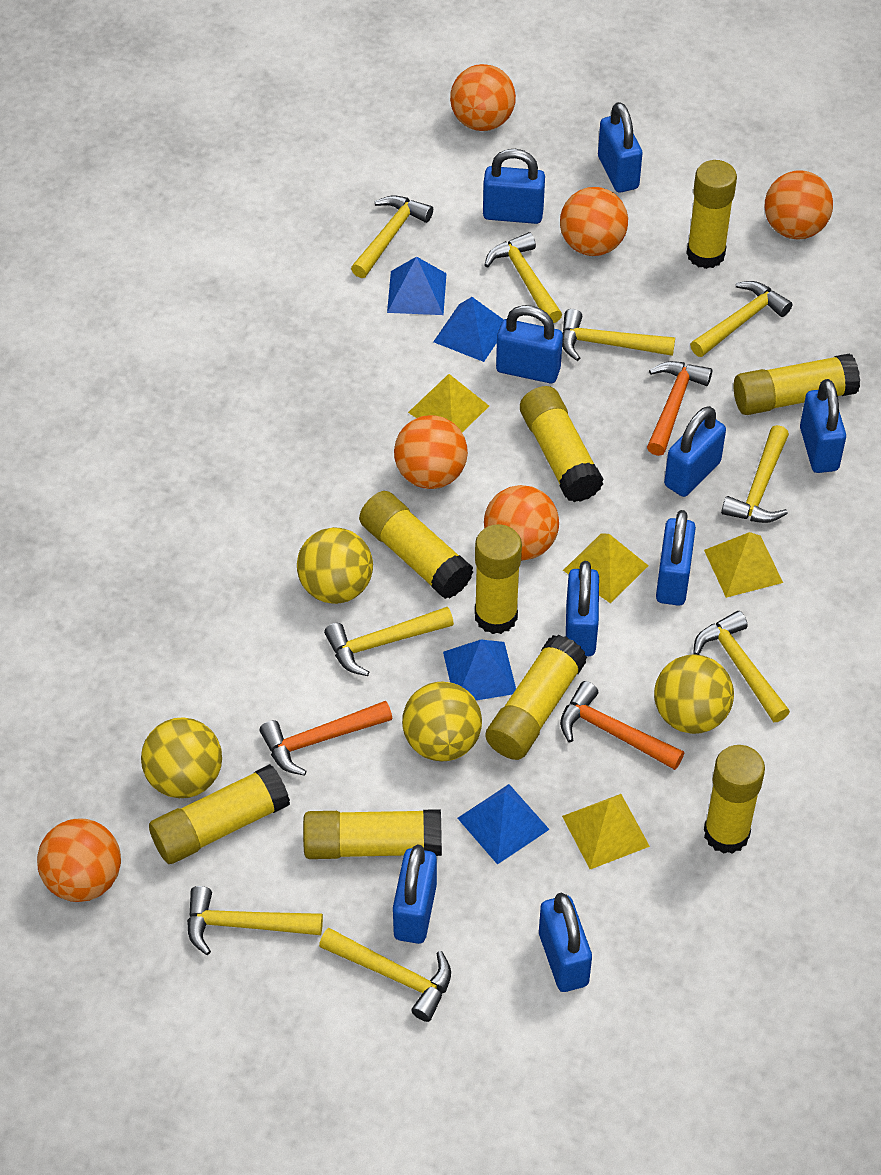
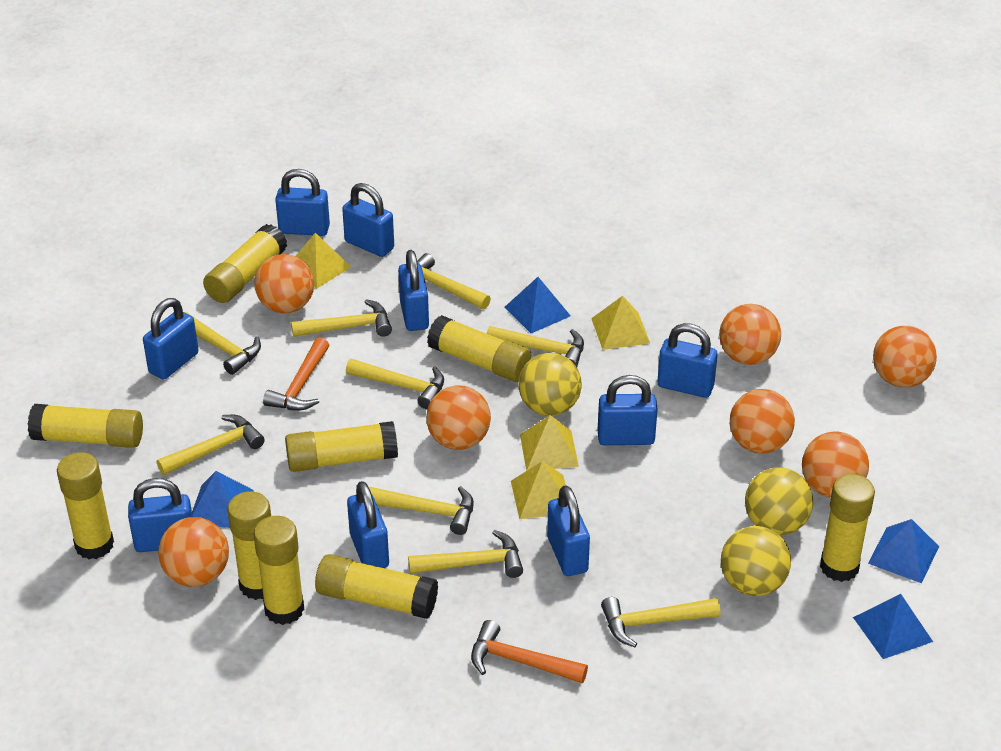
orange ball: [37,818,121,902] [394,415,468,489] [450,64,516,131] [484,485,559,560] [560,187,628,256] [765,170,833,239] = 6 -> [158,517,229,587] [255,254,314,314] [426,385,491,450] [719,304,781,365] [730,389,795,454] [802,431,869,498] [873,326,937,387] = 7
orange hammer: [260,701,392,776] [560,681,684,770] [647,361,712,456] = 3 -> [263,337,329,411] [471,620,588,683] = 2
yellow ball: [141,717,222,798] [297,527,373,604] [402,682,482,761] [654,654,734,734] = 4 -> [518,353,582,416] [721,526,791,596] [745,467,813,535] = 3

